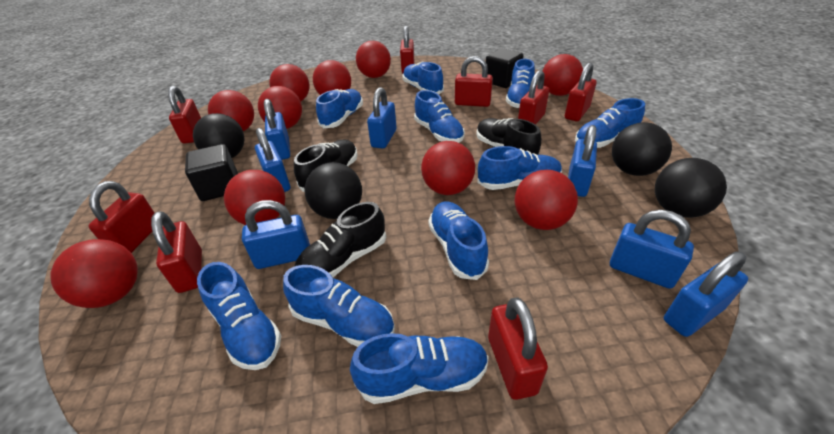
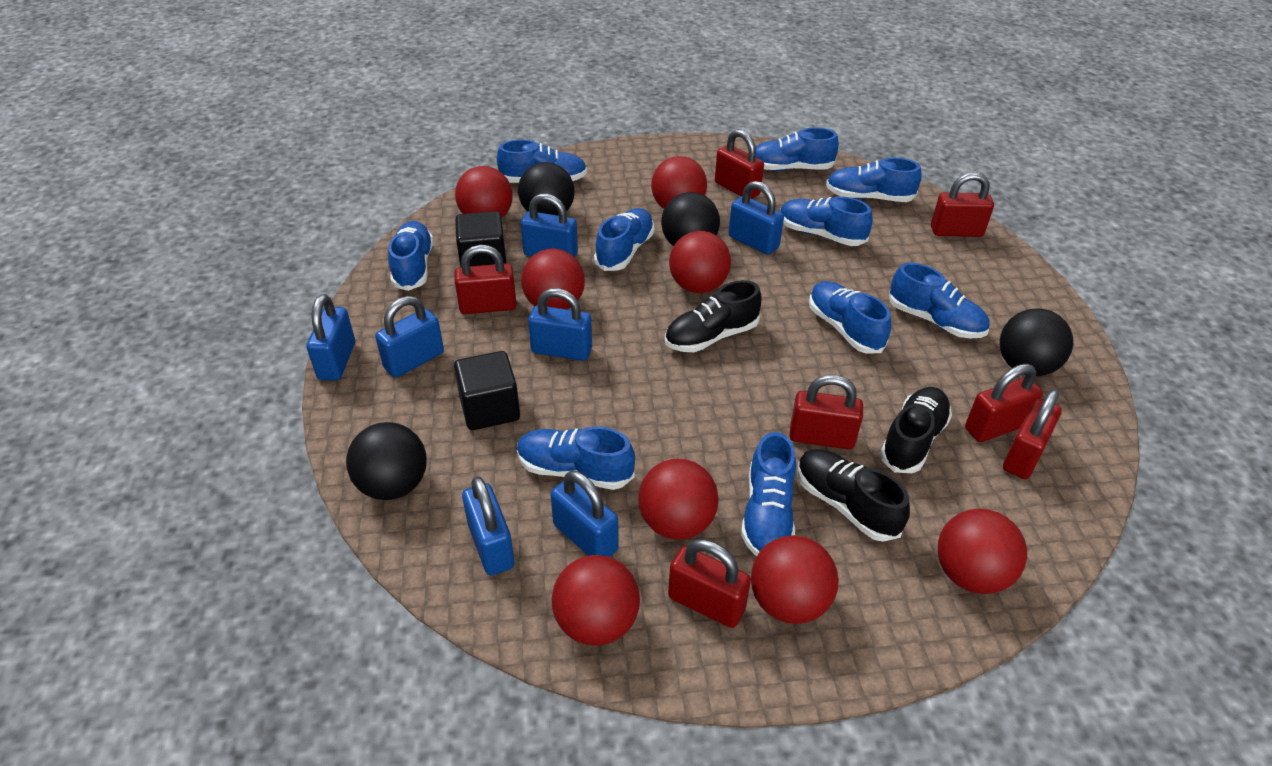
red ball: [51,239,138,308] [208,90,254,132] [224,170,285,225] [258,86,302,129] [269,64,309,101] [313,60,351,95] [356,41,391,78] [421,141,475,195] [515,170,578,230] [543,54,583,96] = 10 -> [455,166,513,218] [521,249,585,309] [552,555,640,646] [638,459,719,540] [651,156,707,209] [669,231,731,293] [751,535,839,624] [938,509,1027,594] = 8
red padlock: [89,181,155,253] [151,211,202,293] [168,86,201,144] [400,26,414,73] [455,56,493,107] [488,297,548,400] [518,70,549,124] [565,63,597,121] = 8 -> [454,245,517,314] [668,539,751,628] [715,129,764,199] [789,375,863,450] [931,172,994,237] [965,364,1043,442] [1003,389,1062,479] = 7

